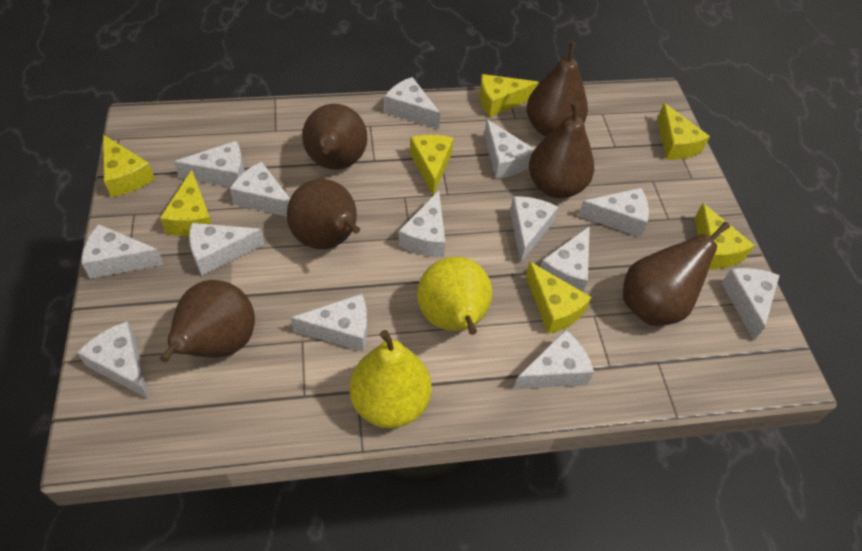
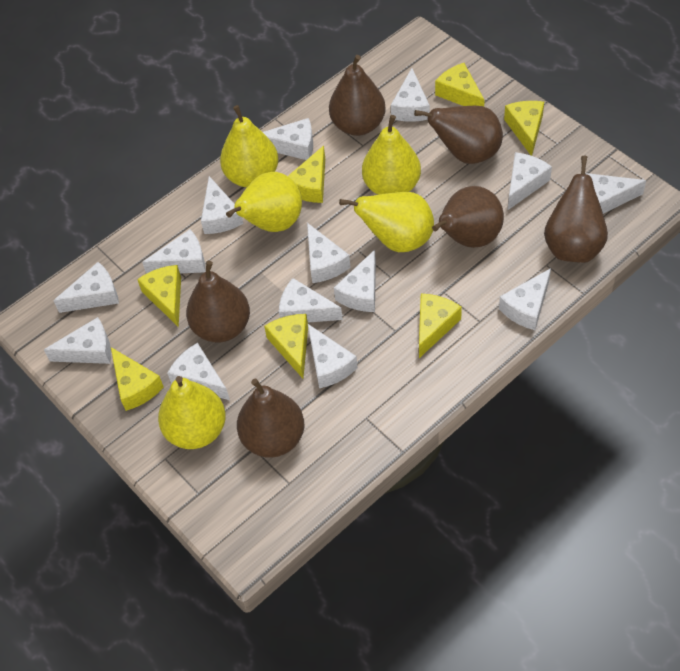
yellow pear: [350,330,432,428] [417,257,492,335] = 2 -> [158,376,226,449] [220,105,278,187] [226,172,302,232] [339,192,434,252] [362,115,421,195] = 5

